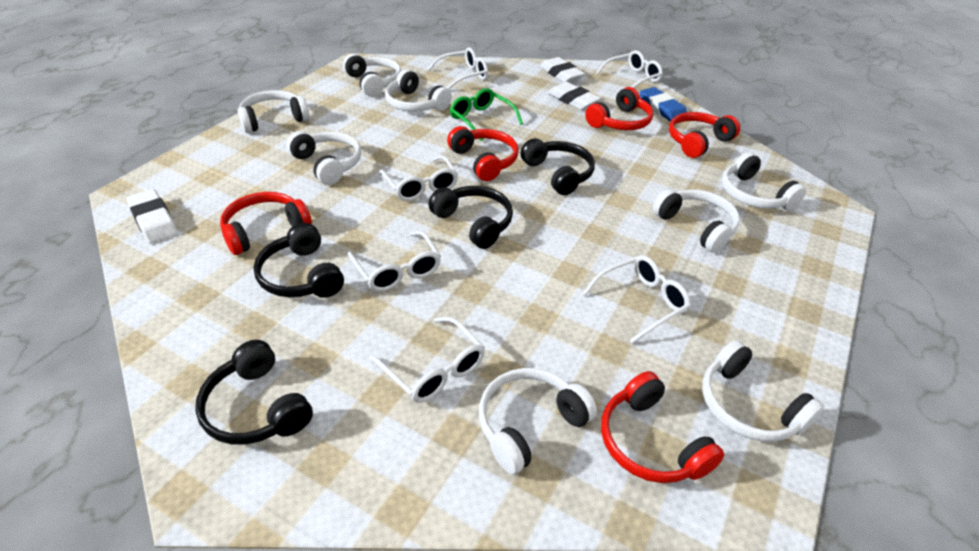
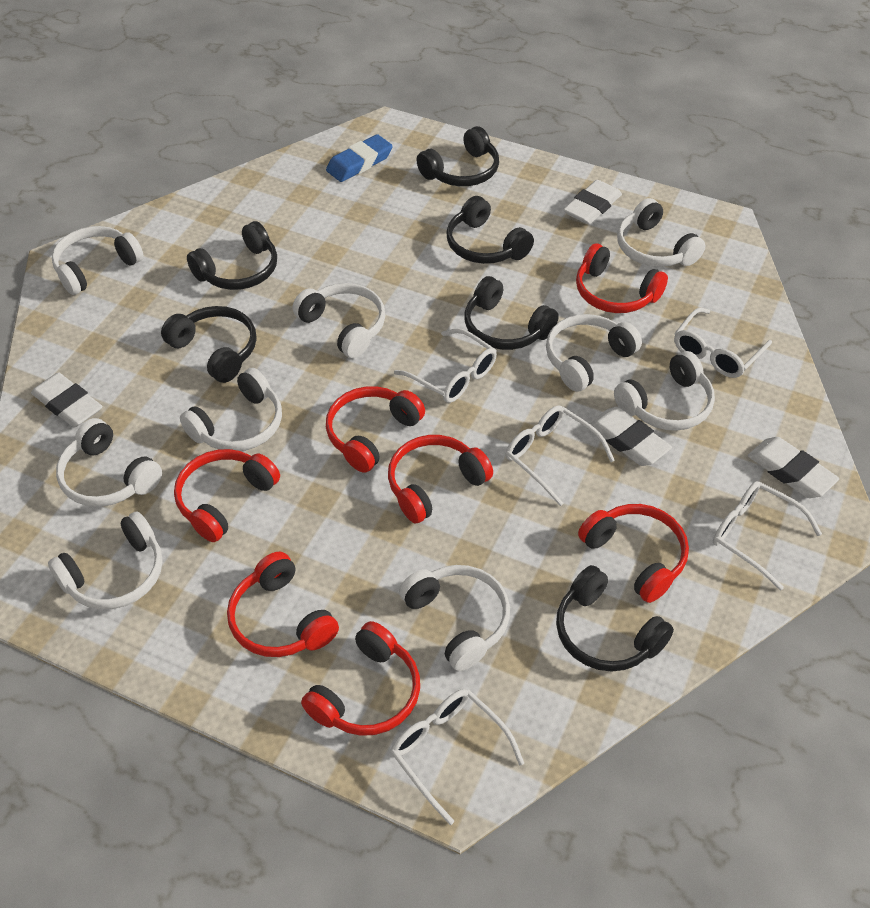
black headphones: [195,340,313,444] [253,223,344,298] [429,186,513,249] [521,138,595,195] = 4 -> [161,306,257,383] [187,221,277,290] [417,126,499,186] [446,196,534,264] [465,276,559,350] [556,565,674,672] = 6
green glasses: [450,88,523,141] = 1 -> none = 0
red headphones: [220,192,312,255] [447,126,519,181] [585,87,653,130] [601,371,724,483] [669,112,740,158] = 5 -> [174,449,280,542] [227,552,339,657] [301,621,420,736] [326,386,425,473] [388,435,493,523] [576,243,668,313] [578,504,689,603] = 7
white eraser: [127,189,178,244] [540,57,585,82] [548,82,601,110] = 3 -> [31,372,102,427] [563,180,622,224] [589,406,672,466] [748,437,839,498] = 4
white glasses: [348,230,441,291] [370,317,485,403] [379,155,458,201] [428,47,488,89] [582,255,691,344] [596,50,663,88] = 6 -> [391,689,524,825] [394,328,497,403] [506,406,615,506] [674,308,772,378] [713,481,822,591] = 5
white headphones: [238,90,309,133] [287,131,361,185] [343,53,402,97] [385,69,452,112] [479,368,597,474] [653,189,740,253] [702,340,824,442] [722,152,807,210] = 8 -> [48,511,163,609] [52,226,144,295] [56,418,162,507] [180,368,282,451] [293,283,385,358] [399,565,510,671] [546,314,642,392] [614,351,715,431] [617,198,705,267] = 9

